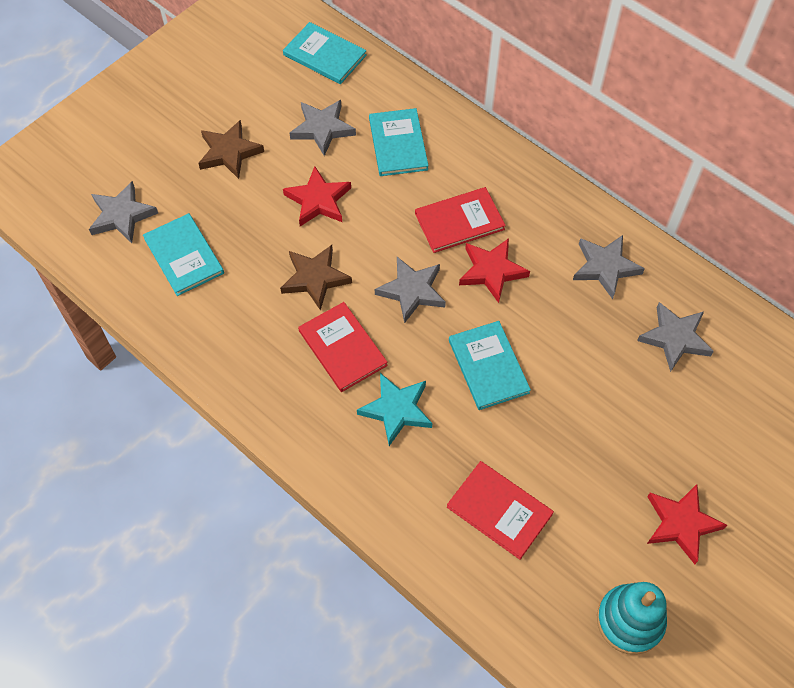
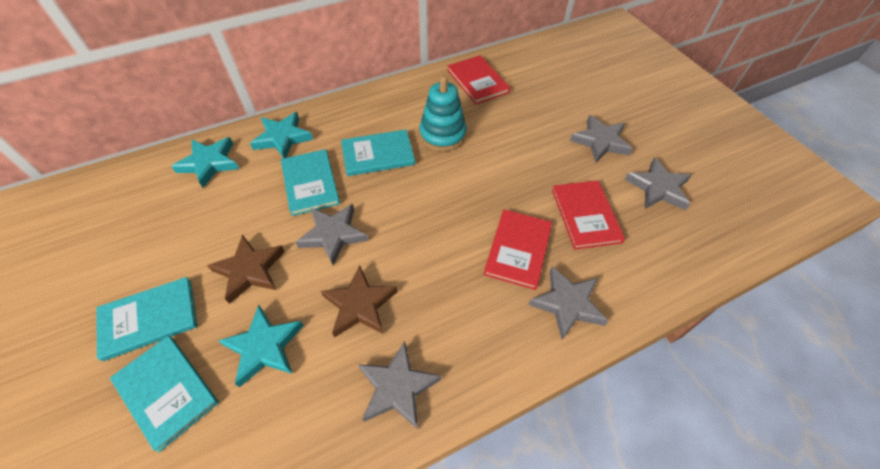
red star: [283,166,351,226] [459,238,530,303] [647,484,727,564] = 3 -> none = 0
turquoise star: [357,373,432,446] = 1 -> [171,137,239,188] [218,305,304,387] [250,112,313,158] = 3

